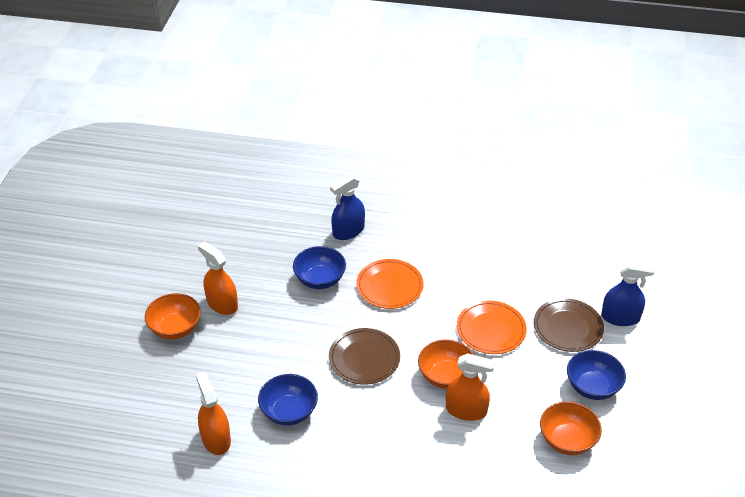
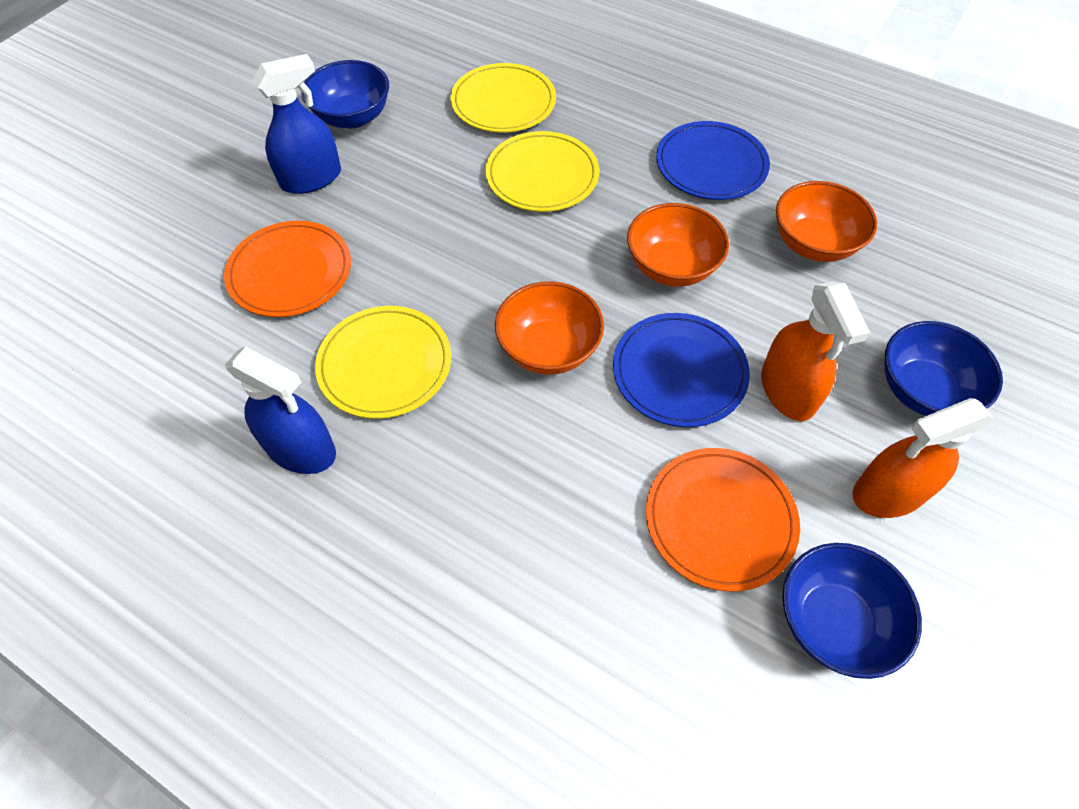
blue plate: none = 0 -> [613,313,750,427] [656,121,770,200] = 2
brown plate: [329,328,400,385] [534,298,604,352] = 2 -> none = 0
orange spray bottle: [195,372,231,455] [198,242,238,315] [446,353,495,421] = 3 -> [761,281,870,421] [852,398,994,518] = 2
yellow plate: none = 0 -> [315,306,451,419] [451,63,556,133] [486,131,599,212] = 3

